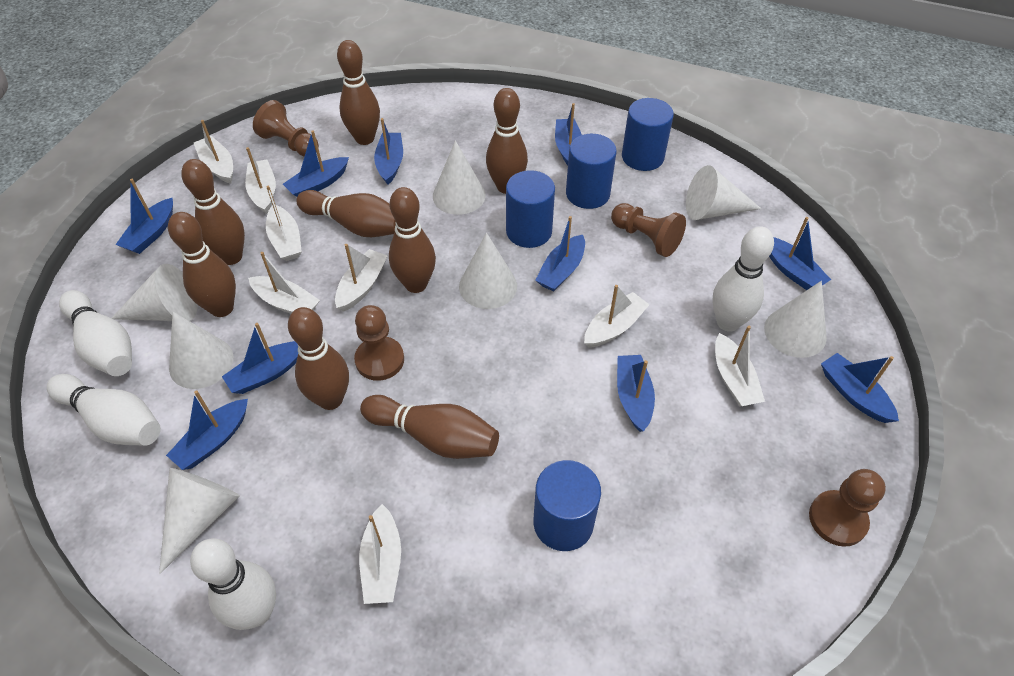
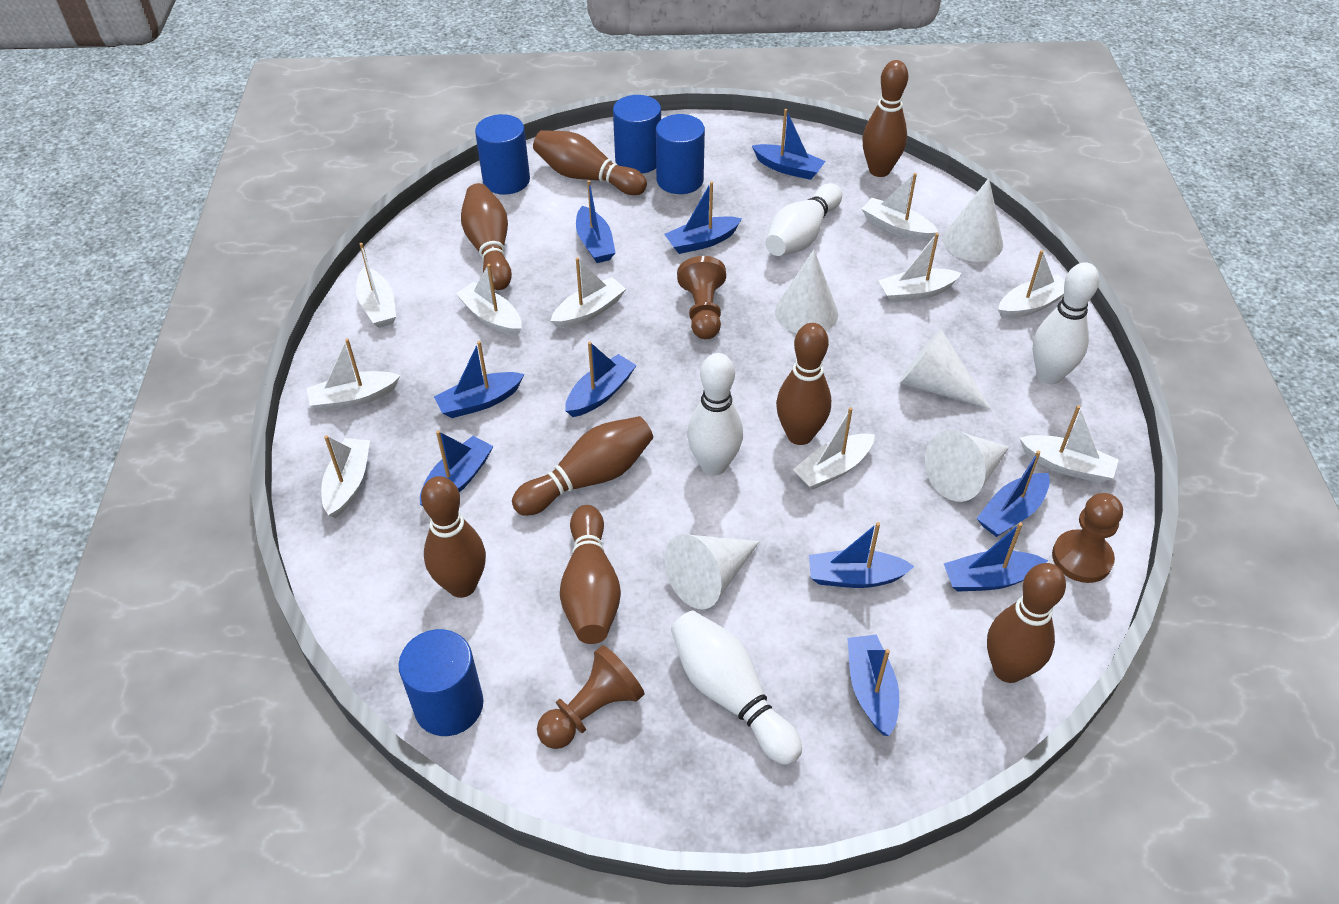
brown pawn: [253,100,319,157] [354,305,404,381] [611,203,686,257] [809,469,886,547] = 4 -> [537,645,644,749] [677,256,726,339] [1052,493,1123,583] = 3
white boat: [194,120,233,184] [245,147,276,214] [248,252,320,314] [266,186,302,261] [335,244,387,312] [359,504,401,604] [584,285,650,348] [715,326,765,406] = 8 -> [307,338,400,412] [321,435,370,518] [356,243,396,328] [455,264,522,336] [551,257,626,329] [793,407,875,490] [862,173,939,241] [878,233,961,303] [998,250,1065,319] [1019,405,1119,483] = 10
white cone: [112,264,197,321] [159,468,240,574] [169,312,233,389] [433,140,486,215] [459,233,517,309] [686,165,761,220] [764,281,827,358] = 7 -> [665,534,760,609] [775,249,838,333] [899,329,991,409] [925,430,1009,502] [943,178,1003,262] = 5

